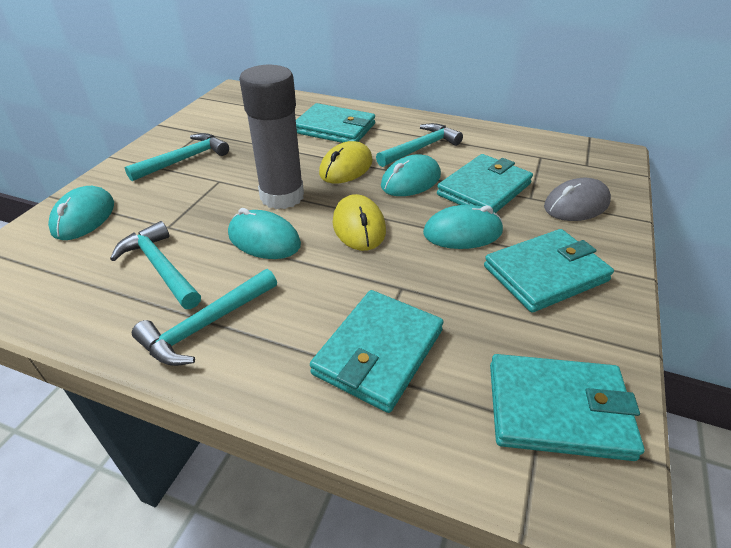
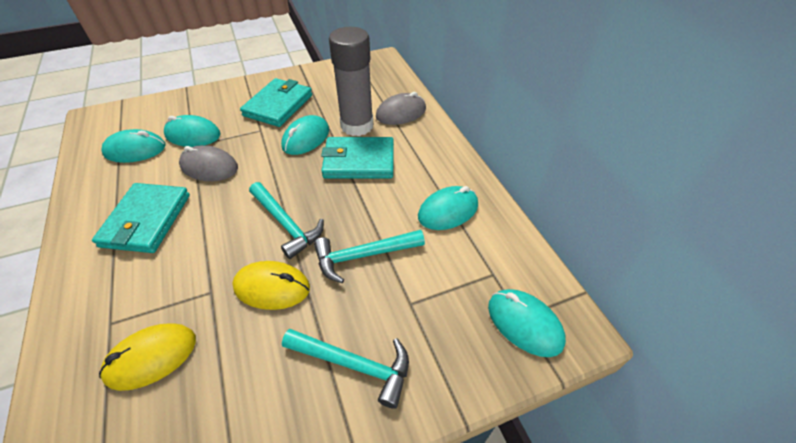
grey mouse: [544,178,611,221] = 1 -> [179,145,238,181] [376,92,426,125] = 2
turquoise hammer: [110,221,201,309] [125,133,229,181] [132,269,277,366] [376,123,463,167] = 4 -> [249,182,324,259] [282,328,409,409] [314,230,425,283] = 3
turquoise mouse: [48,186,114,240] [228,208,301,259] [381,154,441,196] [423,205,503,249] = 4 -> [101,129,165,163] [164,115,220,147] [281,115,329,155] [418,186,478,230] [488,289,566,357] = 5
turquoise wallet: [296,103,375,143] [310,290,444,413] [437,154,533,213] [484,229,614,313] [490,354,644,461] = 5 -> [92,183,190,253] [240,78,312,127] [321,137,394,178] = 3

